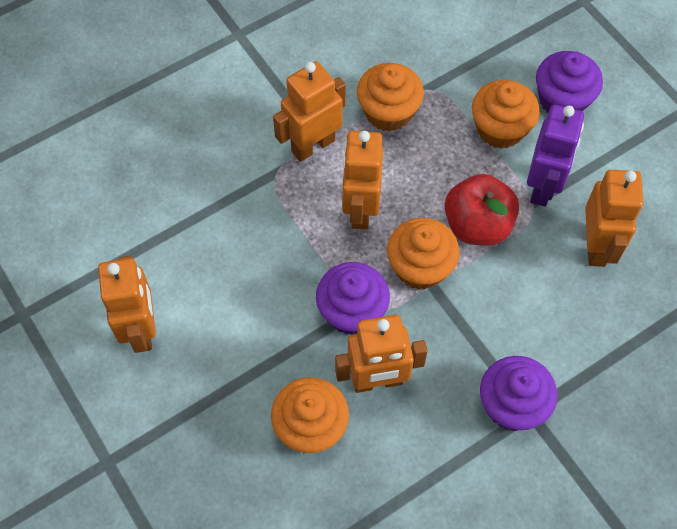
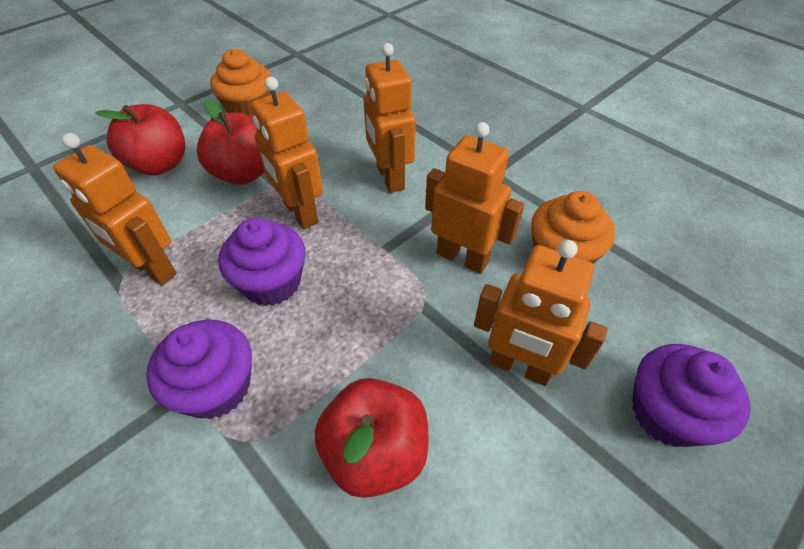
orange cupcake: [271,377,349,453] [357,63,424,132] [387,218,459,290] [472,80,540,149] = 4 -> [210,49,272,118] [531,191,615,264] = 2
purple robot: [527,105,584,207] = 1 -> none = 0
red apple: [445,174,519,245] = 1 -> [95,104,185,176] [197,100,265,185] [315,378,428,498] = 3

